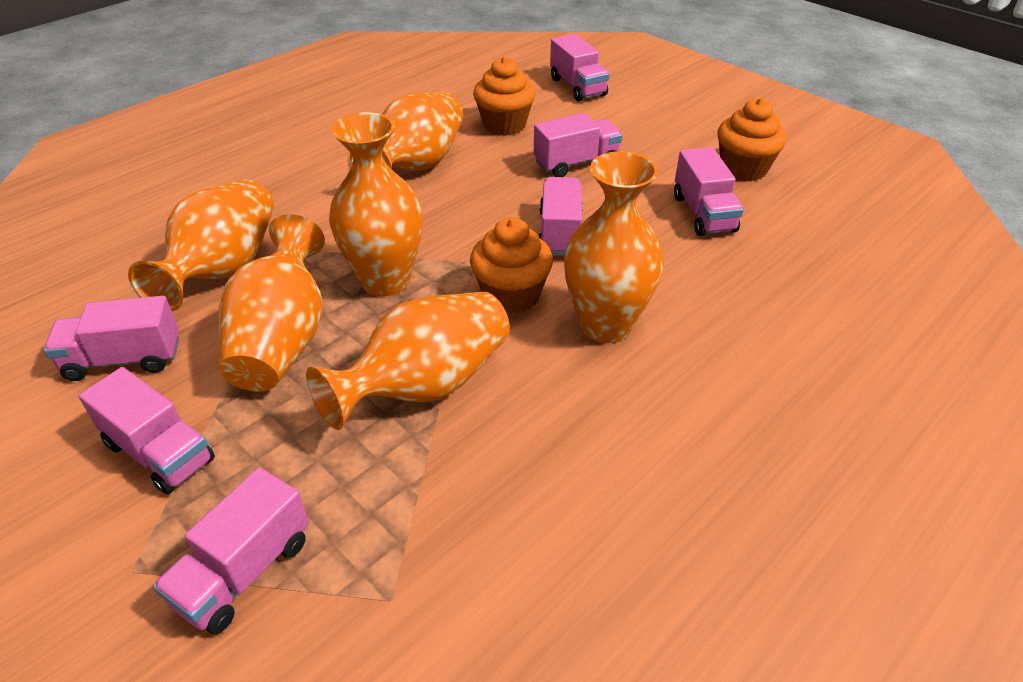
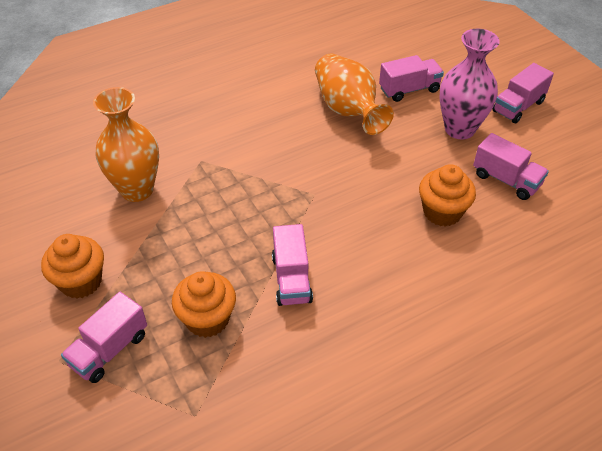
orange vase: [128,179,274,311] [219,214,325,392] [306,292,510,430] [329,112,423,296] [350,92,463,171] [564,151,664,343] = 6 -> [93,87,159,202] [315,54,394,135] = 2
pink truck: [44,296,179,381] [79,367,215,494] [153,467,309,634] [534,113,623,177] [539,177,583,256] [550,34,610,102] [674,147,744,236] = 7 -> [61,292,147,383] [272,224,313,306] [379,55,444,102] [473,133,549,200] [493,63,554,123] = 5
pink vase: none = 0 -> [439,29,500,139] = 1

